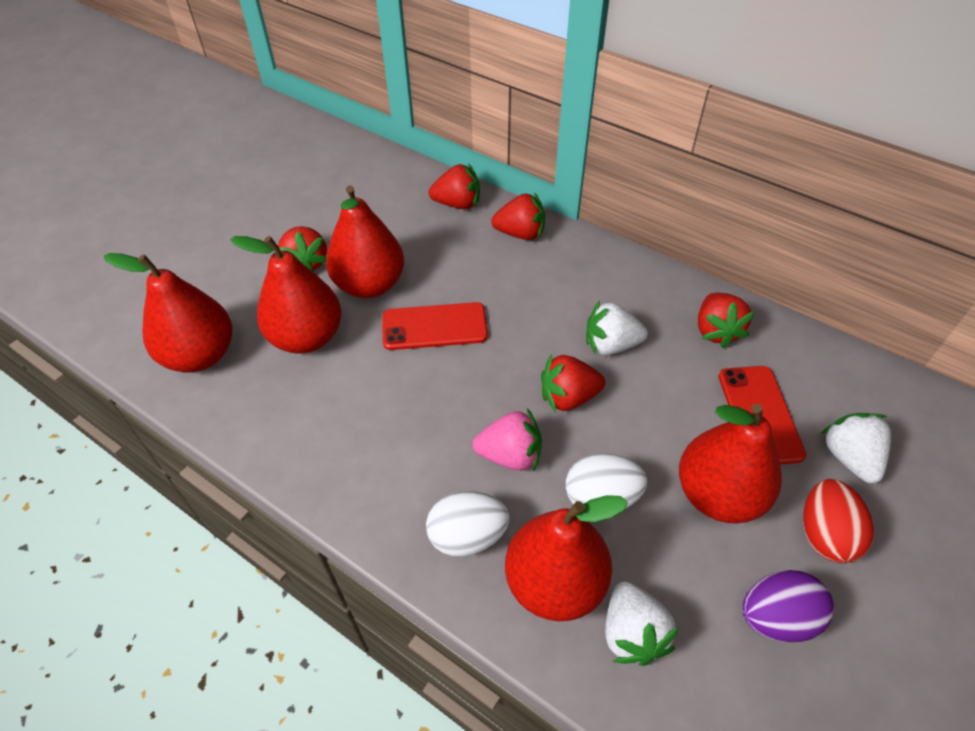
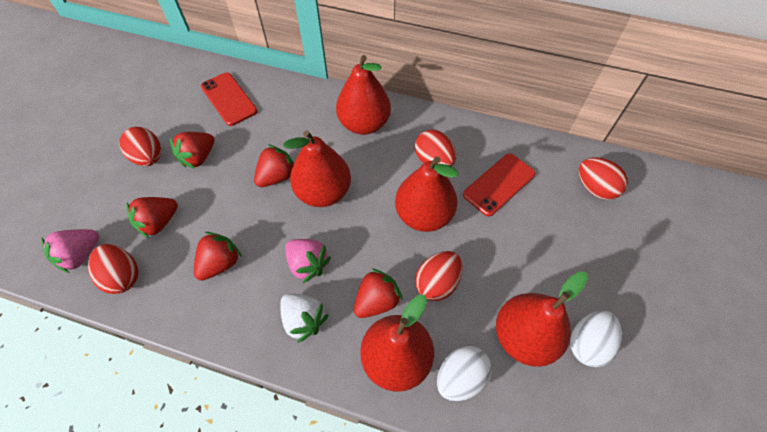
pink strawberry: [472,409,542,472] = 1 -> [41,229,99,273] [285,239,331,283] = 2
purple egg: [743,570,834,642] = 1 -> none = 0
red egg: [803,479,874,563] = 1 -> [88,244,139,294] [119,127,161,166] [415,130,456,167] [415,251,463,301] [578,157,628,200] = 5
white strawberry: [586,301,648,355] [605,581,679,666] [821,413,891,483] = 3 -> [280,294,328,343] = 1

